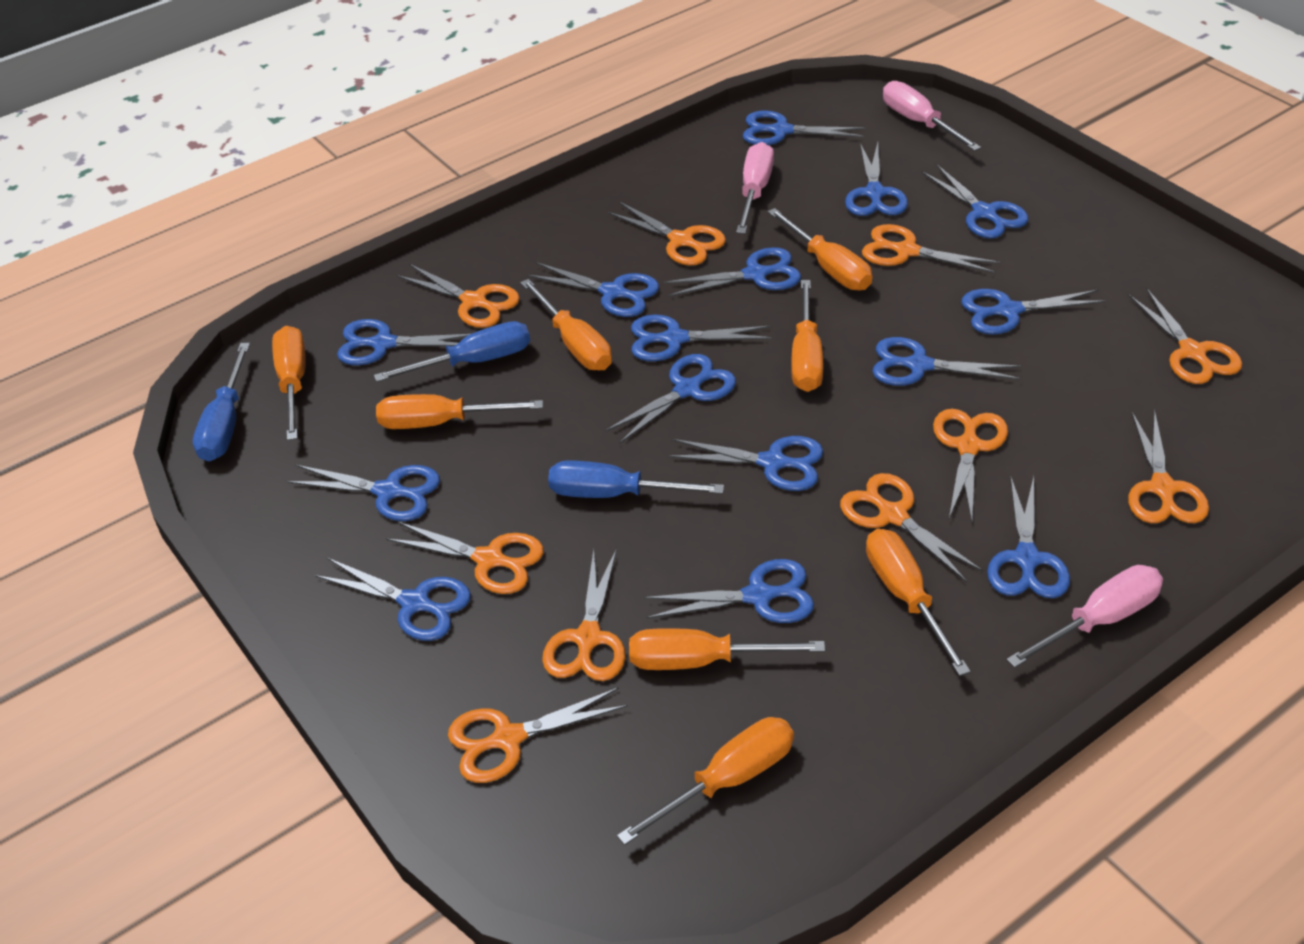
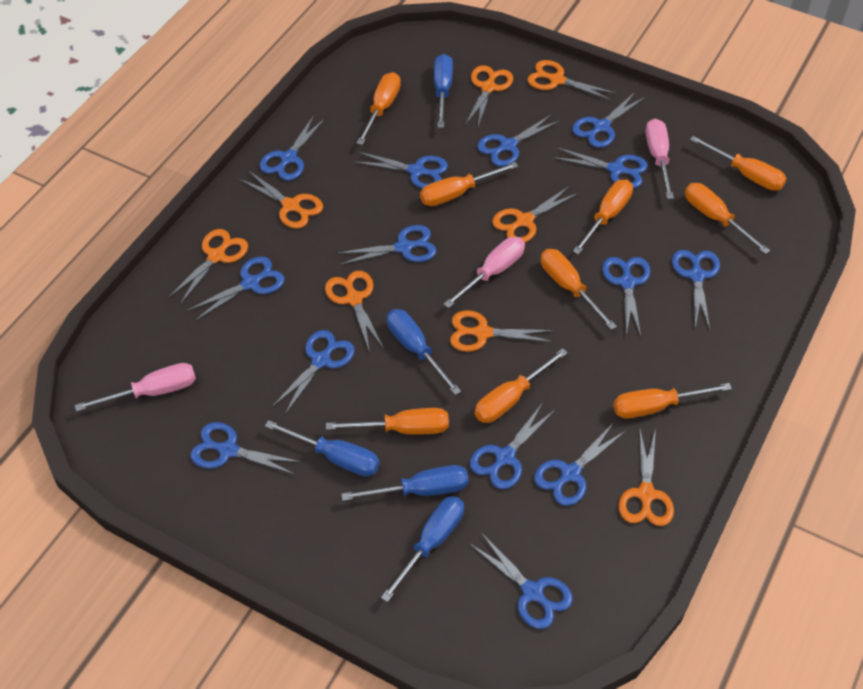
blue scissors: [287,465,440,521] [314,558,471,641] [337,319,470,365] [527,262,659,317] [605,354,736,443] [631,315,772,361] [644,559,814,623] [664,247,801,297] [668,436,823,491] [743,111,865,145] [845,143,908,216] [872,337,1021,386] [922,165,1029,239] [961,289,1106,334] [987,476,1070,598] = 15 -> [187,257,285,321] [190,422,301,475] [259,115,325,181] [272,330,355,414] [337,225,437,265] [354,152,448,189] [469,402,556,489] [469,532,573,629] [477,114,560,167] [534,422,626,506] [553,147,648,189] [572,92,646,148] [602,257,651,336] [672,250,720,329] = 14
blue screwdriver: [193,343,250,461] [374,321,530,382] [548,460,724,498] = 3 -> [265,420,380,477] [342,465,468,501] [381,496,464,602] [387,309,461,395] [434,54,453,128] = 5
orange scissors: [386,521,544,594] [397,264,520,328] [448,687,628,783] [542,548,626,681] [607,202,726,265] [840,473,983,582] [862,224,1000,273] [933,409,1008,521] [1128,410,1209,523] [1129,289,1242,384] = 10 -> [169,229,248,304] [239,170,323,229] [325,271,384,352] [450,311,554,352] [465,65,513,127] [492,186,579,243] [528,60,616,100] [618,429,674,526] = 8
orange screwdriver: [272,326,306,440] [376,394,543,429] [520,279,612,371] [617,717,794,845] [629,628,825,670] [768,208,872,291] [791,280,823,392] [866,529,971,676] = 8 -> [326,408,449,435] [356,72,401,145] [420,162,518,206] [474,348,568,423] [541,249,617,330] [573,180,633,255] [613,383,732,418] [685,183,770,254] [690,136,786,191] = 9

